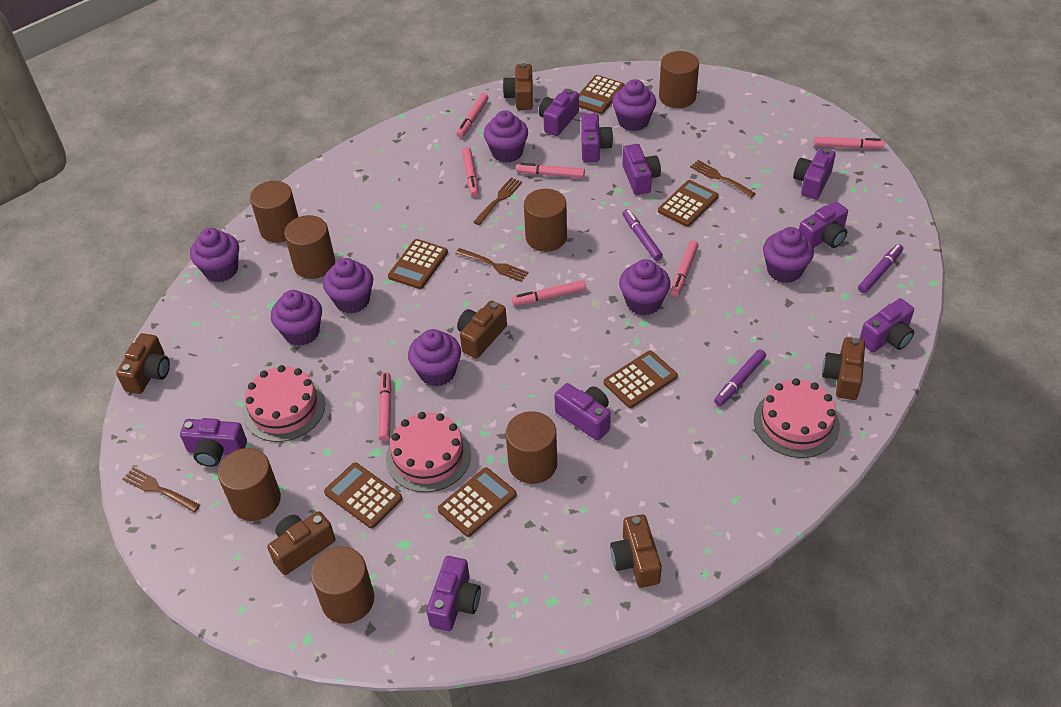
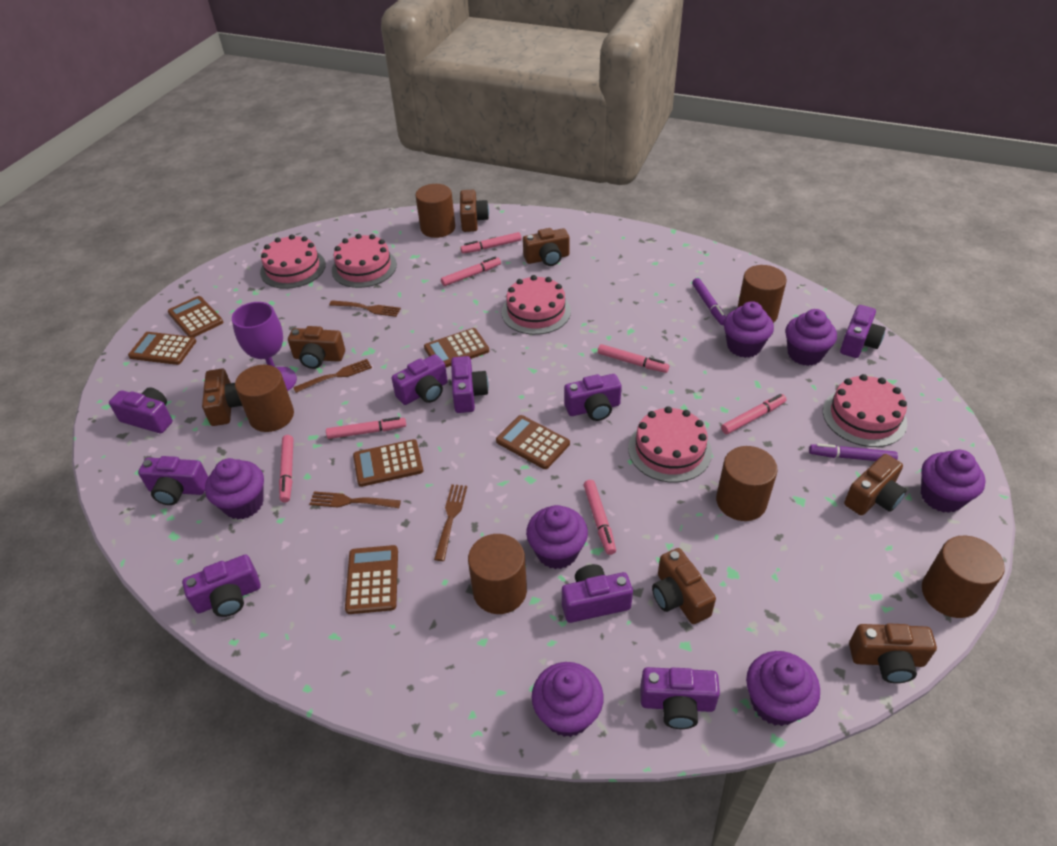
brown camera: [116,333,170,394] [267,511,335,575] [457,300,507,359] [503,63,533,110] [610,514,662,588] [822,337,865,400] = 6 -> [202,369,242,426] [288,326,345,369] [460,190,489,232] [523,228,570,266] [652,548,716,624] [844,454,907,516] [849,624,937,683] = 7
brown cylinder: [218,448,281,521] [250,181,298,243] [284,215,335,279] [311,546,374,624] [506,411,557,484] [524,189,567,252] [659,51,699,108] = 7 -> [235,365,294,432] [415,184,455,238] [468,534,527,614] [716,446,778,521] [737,265,787,323] [922,536,1005,618] = 6
pink cake: [243,365,326,442] [386,412,471,492] [754,378,840,458] = 3 -> [260,234,326,289] [332,234,397,288] [502,275,571,335] [628,406,712,483] [823,374,907,447] = 5
purple cupcake: [190,228,239,282] [271,290,322,346] [323,258,373,313] [408,329,461,386] [484,110,528,163] [612,79,656,131] [619,259,671,316] [763,227,814,283] = 8 -> [205,458,264,519] [526,505,588,569] [532,662,604,737] [724,301,774,358] [746,651,820,726] [785,309,837,366] [921,450,986,513] = 7
purple goblet: none = 0 -> [232,302,297,391] = 1
purple marker: [622,209,663,261] [714,349,766,406] [858,244,903,293] = 3 -> [692,278,726,325] [809,443,898,461] = 2

